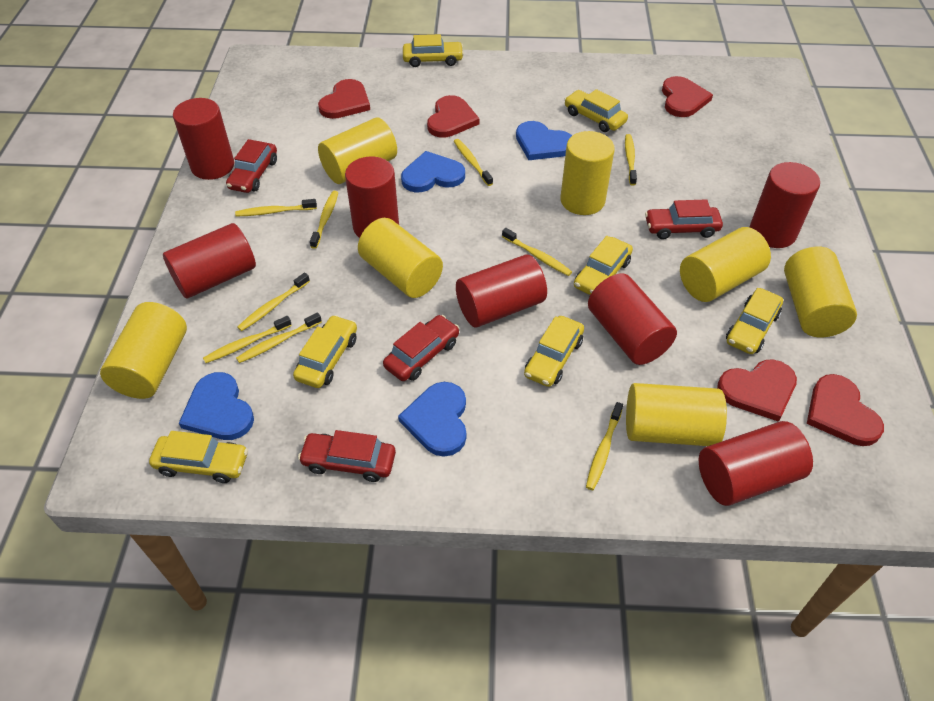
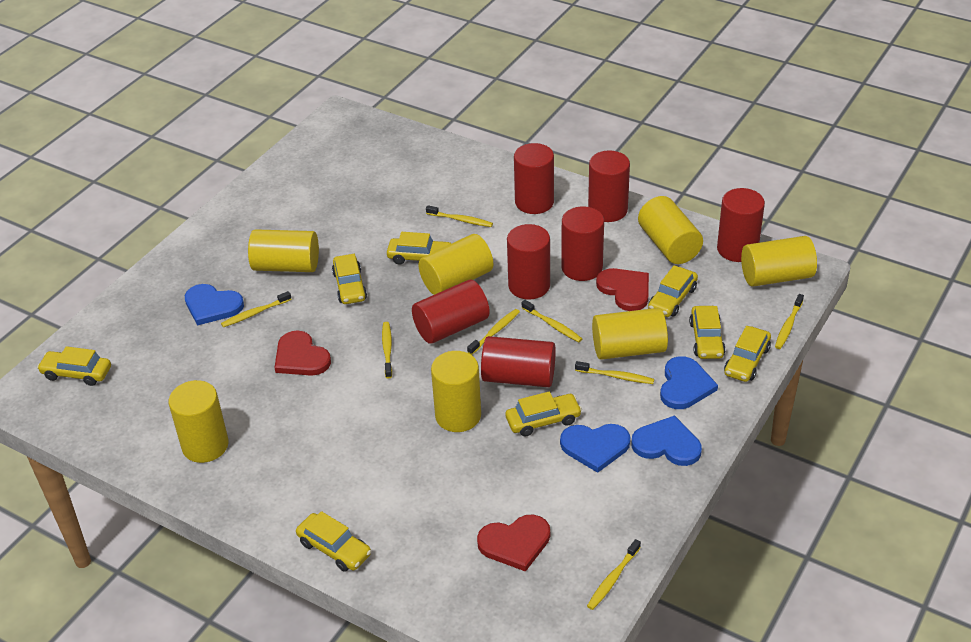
red car: [226,139,277,193] [298,430,396,482] [383,315,460,381] [645,199,723,239] = 4 -> none = 0
red heart: [318,79,370,119] [427,95,480,138] [662,76,713,117] [717,359,797,422] [807,374,884,446] = 5 -> [274,330,331,376] [477,515,550,572] [596,268,649,311] = 3
yellow car: [149,431,248,483] [293,315,357,388] [403,34,464,67] [524,316,584,387] [564,89,628,132] [574,236,633,295] [726,288,783,354] = 7 -> [37,346,111,386] [296,511,371,572] [332,254,367,304] [387,232,452,265] [506,392,582,436] [648,265,698,317] [689,306,726,359] [724,326,771,382] = 8
yellow toothbrush: [203,316,292,363] [235,199,317,216] [236,312,322,363] [237,273,310,331] [310,191,338,249] [454,139,493,186] [502,228,572,276] [586,402,623,490] [625,134,637,186] = 9 -> [221,291,292,327] [382,322,392,378] [426,205,493,227] [467,309,520,355] [522,300,582,342] [575,361,654,384] [587,539,641,610] [775,294,804,349] = 8

